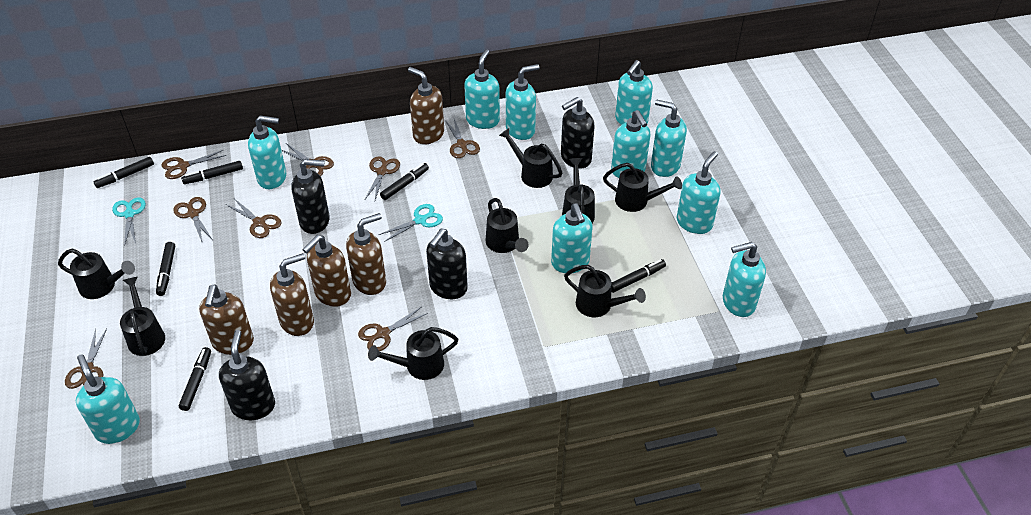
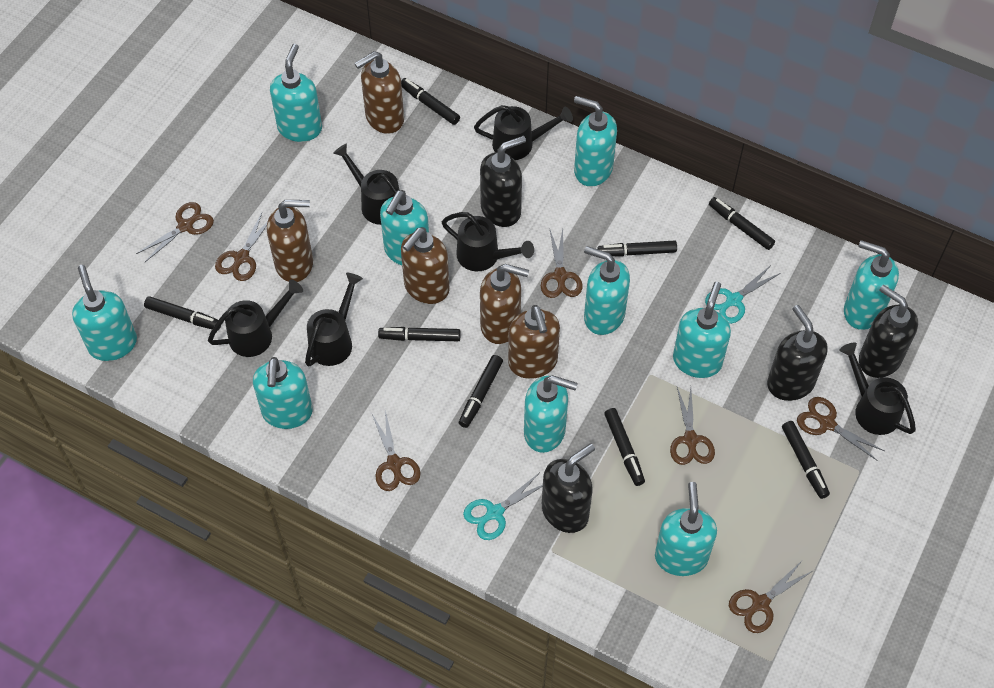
black marker: [94,157,154,188] [156,242,175,296] [179,347,211,411] [181,161,243,184] [380,163,429,200] [611,259,666,293] = 6 -> [144,296,221,330] [378,327,461,341] [401,78,460,125] [459,355,503,428] [597,241,677,256] [604,408,645,486] [709,197,775,250] [782,421,830,499] = 8
black watering can: [58,248,135,299] [120,277,165,356] [368,327,458,380] [486,198,529,253] [499,128,562,188] [562,158,595,223] [564,265,646,317] [603,163,682,212] = 8 -> [208,280,303,357] [305,273,363,367] [333,143,399,225] [442,212,534,271] [474,105,573,160] [839,342,916,435] = 6
brown scissors: [65,328,107,389] [161,150,226,179] [173,197,213,242] [227,199,281,238] [282,143,334,177] [358,307,428,352] [365,156,400,200] [445,119,480,158] = 8 -> [136,202,214,263] [215,213,268,281] [372,410,420,491] [541,229,582,298] [670,387,715,465] [729,561,814,633] [797,397,884,461] = 7

